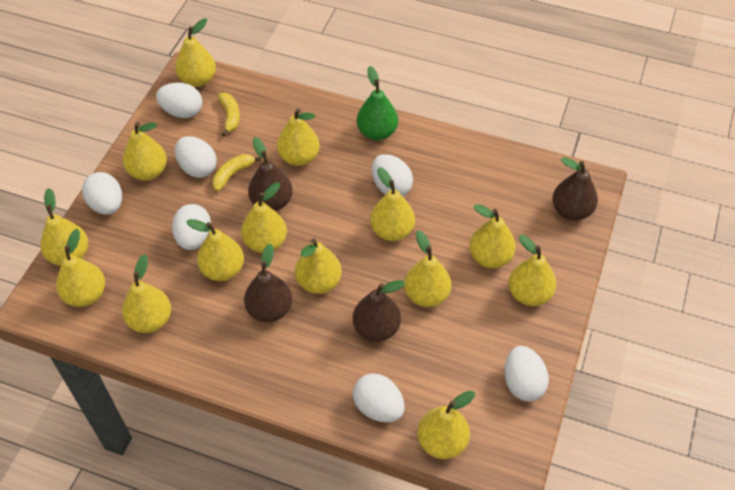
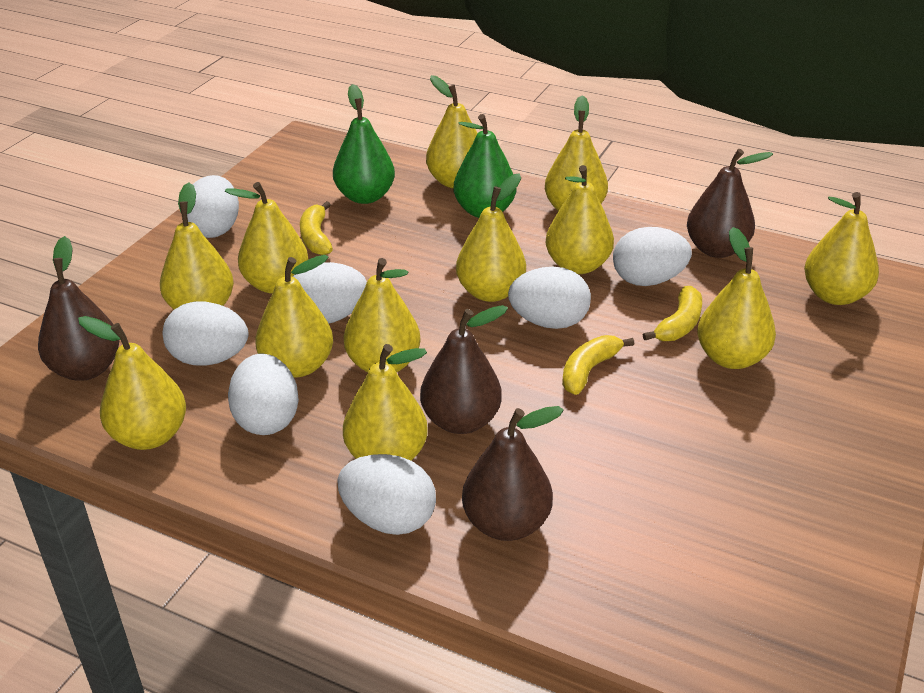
green pear: [357,66,398,140] = 1 -> [333,84,395,204] [454,114,517,218] = 2
yellow banana: [212,154,261,191] [218,93,240,137] = 2 -> [300,201,333,255] [562,335,634,395] [643,286,702,341] = 3
yellow pear: [41,188,88,266] [56,229,105,307] [122,254,171,333] [123,122,167,181] [175,19,216,87] [186,219,244,281] [241,182,287,253] [277,108,320,166] [295,238,342,294] [370,167,415,241] [404,230,451,307] [417,391,475,459] [469,204,516,268] [508,234,556,306] = 14 -> [78,316,186,450] [160,182,234,309] [225,182,308,294] [255,255,333,378] [343,344,428,460] [344,258,421,373] [426,75,478,188] [456,173,526,302] [545,96,608,211] [546,165,614,274] [697,227,776,369] [804,192,879,305] = 12

